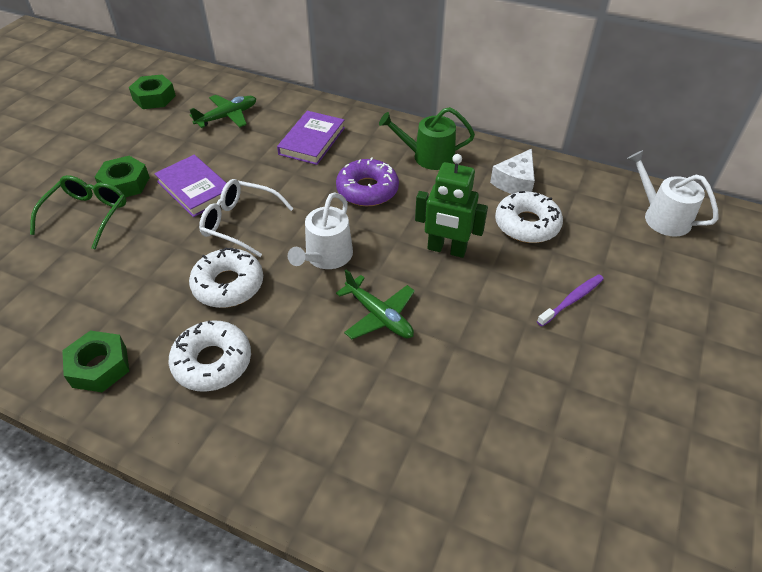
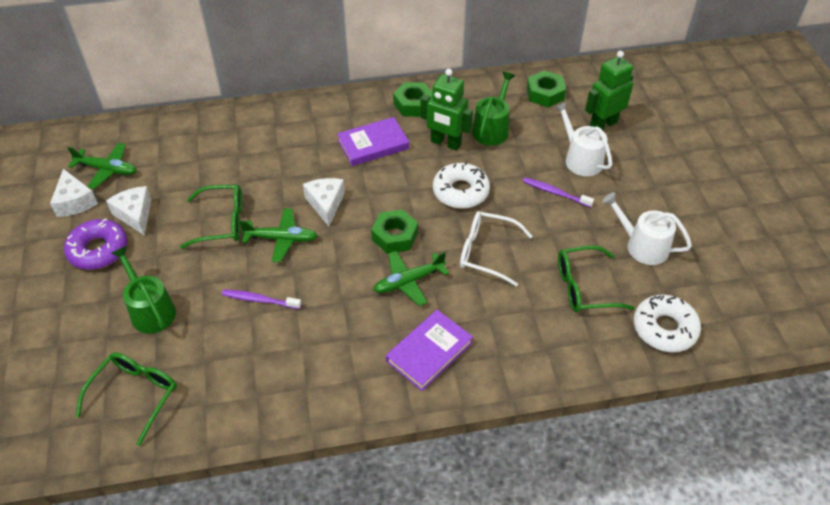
green glasses: [30,175,126,249] = 1 -> [76,352,177,446] [180,184,242,249] [558,245,635,313] = 3
green plane: [190,95,256,128] [336,270,415,339] = 2 -> [68,143,137,189] [239,208,318,262] [373,251,449,306] = 3
green robot: [415,154,488,258] = 1 -> [420,69,473,151] [585,51,633,130] = 2
green watering can: [379,107,475,170] = 1 -> [111,246,176,334] [472,72,515,146] = 2
purple toothbrush: [537,274,604,326] = 1 -> [222,290,301,309] [523,177,594,207] = 2
white cheese: [490,149,535,194] = 1 -> [50,169,98,217] [106,186,152,236] [303,178,345,226] = 3
white donut: [168,321,251,392] [189,247,263,308] [495,191,563,243] = 3 -> [433,162,490,209] [634,295,701,352] = 2

